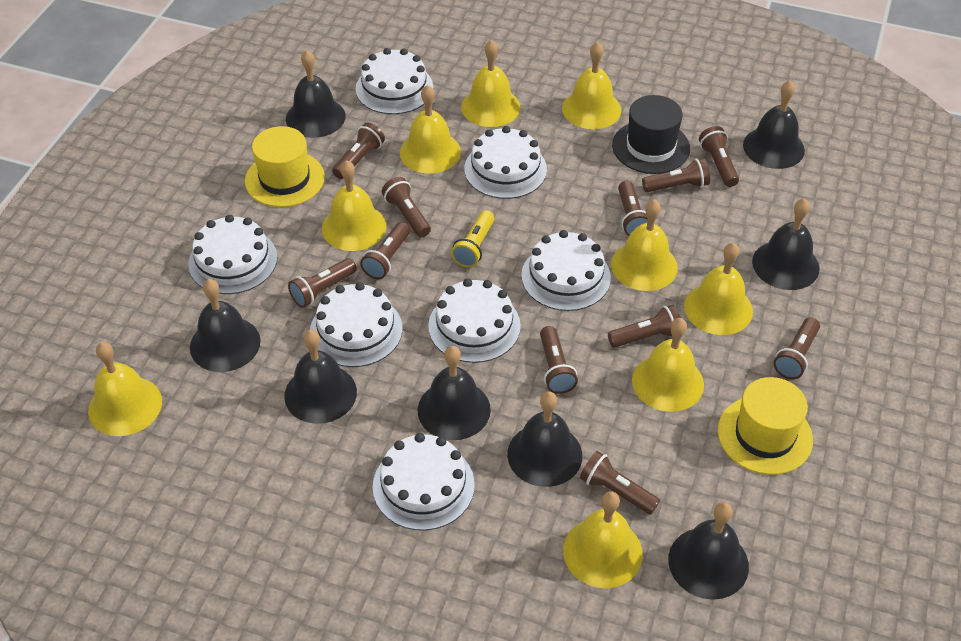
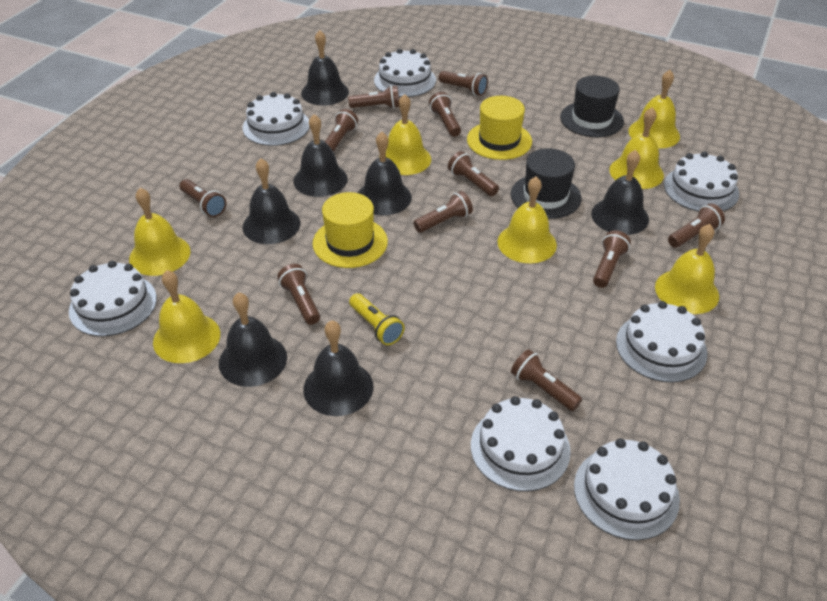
black bell: [190,279,261,372] [284,329,357,424] [286,50,345,138] [418,346,491,440] [507,392,582,487] [668,502,749,600] [743,80,805,169] [752,198,820,290] = 8 -> [219,292,287,387] [242,158,301,244] [293,114,348,197] [301,30,349,106] [303,320,373,416] [358,132,412,215] [591,150,649,235] = 7
black hat: [612,95,690,174] = 1 -> [511,148,581,219] [560,76,624,137] = 2
yellow bell: [88,342,162,436] [322,160,387,251] [400,85,461,174] [461,40,520,127] [562,42,621,129] [563,491,643,588] [611,199,678,291] [632,318,704,412] [684,243,753,335] = 9 -> [129,188,191,276] [153,270,220,363] [379,94,431,175] [498,176,557,263] [609,107,664,189] [628,70,680,149] [655,224,719,314] = 7

